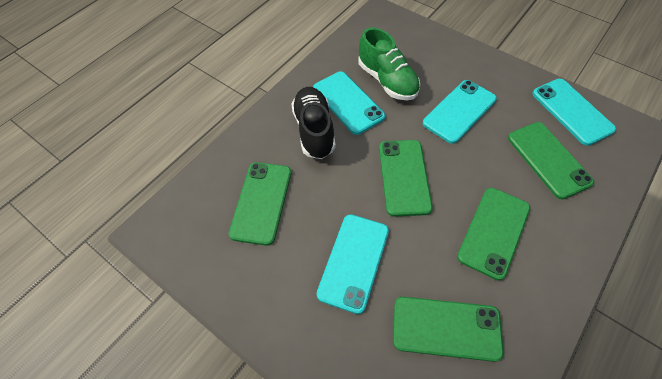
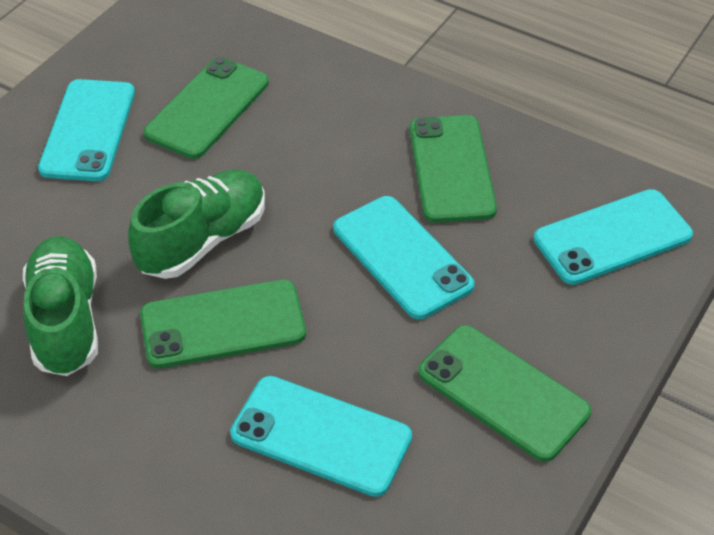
black shoe: [291,87,336,159] = 1 -> none = 0
green phone: [229,162,291,246] [379,140,432,217] [393,297,503,362] [457,188,530,280] [508,122,594,199] = 5 -> [140,279,306,368] [144,57,269,159] [409,115,497,223] [418,325,591,462] = 4
green shoe: [359,28,420,100] = 1 -> [23,236,98,376] [128,170,265,279] = 2

